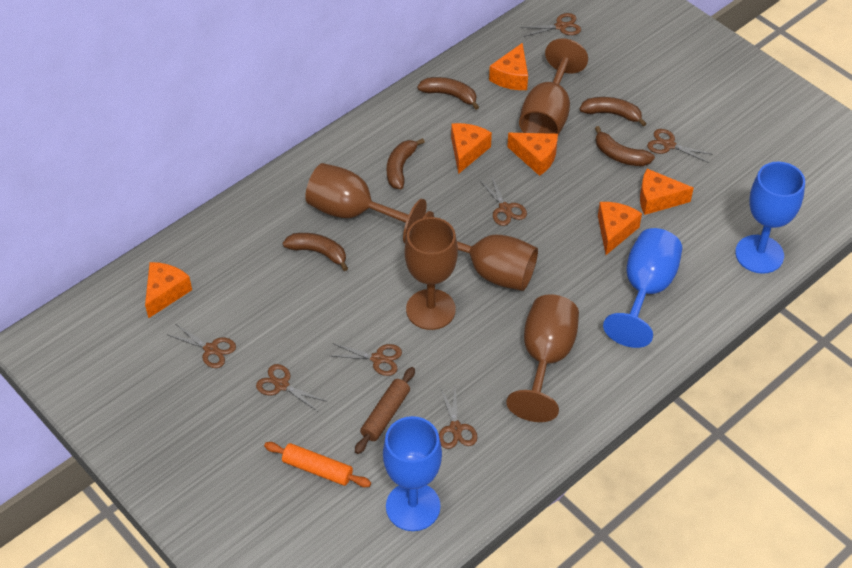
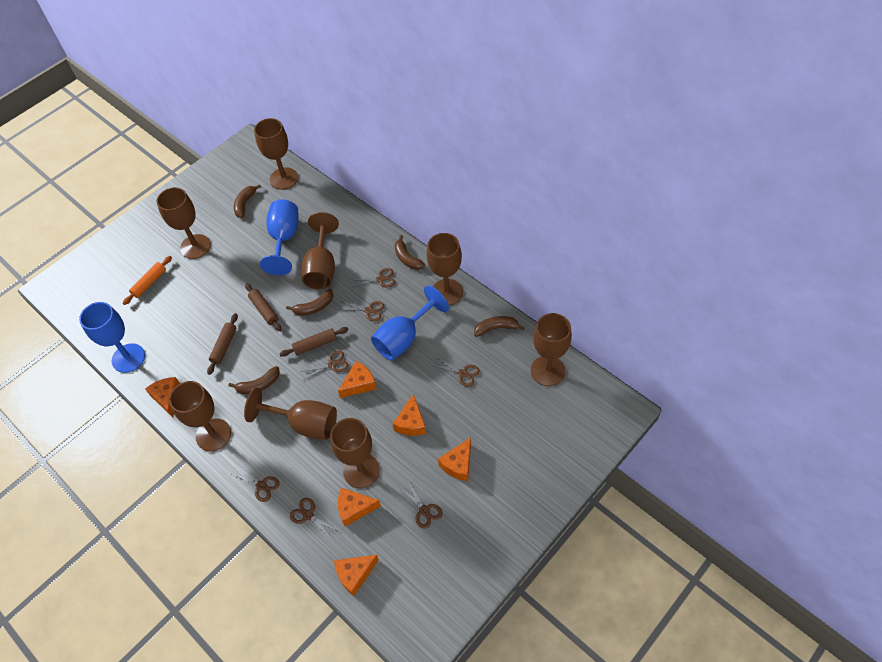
brown goblet: [305,163,427,243] [405,217,458,330] [423,211,538,291] [506,294,579,422] [519,38,588,135] = 5 -> [157,187,211,259] [169,381,231,451] [244,387,337,440] [254,118,298,190] [302,212,339,289] [330,418,380,488] [427,233,463,306] [531,313,572,386] = 8
brown rolling pin: [355,367,415,454] = 1 -> [207,313,238,375] [245,284,282,331] [280,327,348,357] = 3

